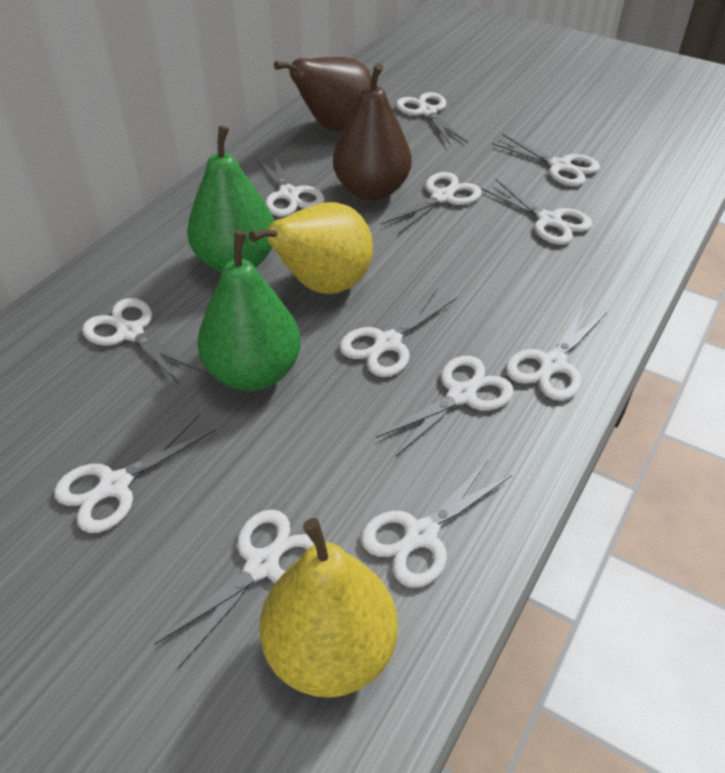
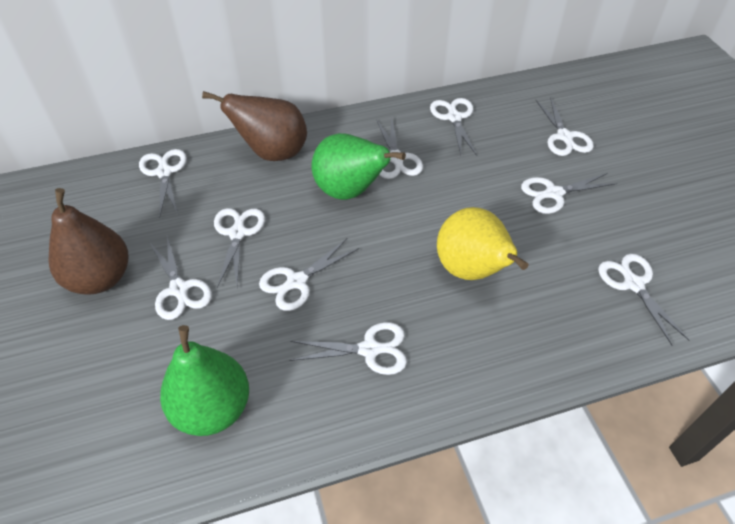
white scissors: [54,415,216,533] [82,298,202,384] [154,509,314,669] [254,152,325,217] [340,288,457,377] [361,459,512,588] [376,356,514,457] [381,172,482,235] [396,92,468,146] [481,179,593,245] [492,134,600,186] [506,304,607,401] = 12 -> [139,149,187,218] [150,236,212,320] [214,208,265,288] [259,238,359,311] [290,322,407,375] [376,116,423,179] [430,98,477,156] [521,173,617,214] [536,97,594,156] [598,254,690,346] = 10
yellow pear: [249,202,373,294] [259,518,398,698] = 2 -> [437,207,528,280] = 1

